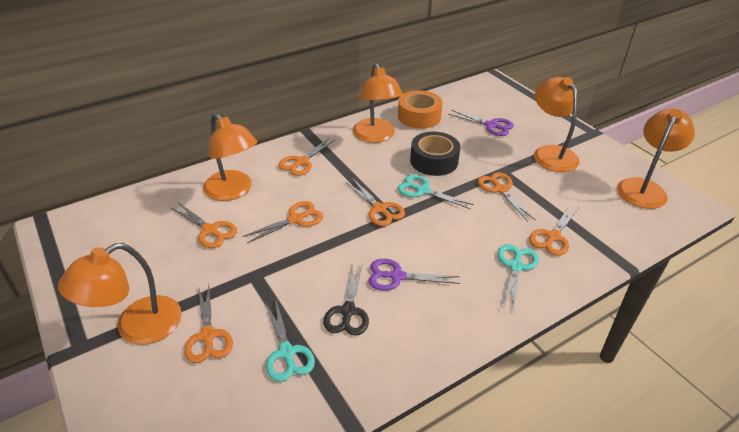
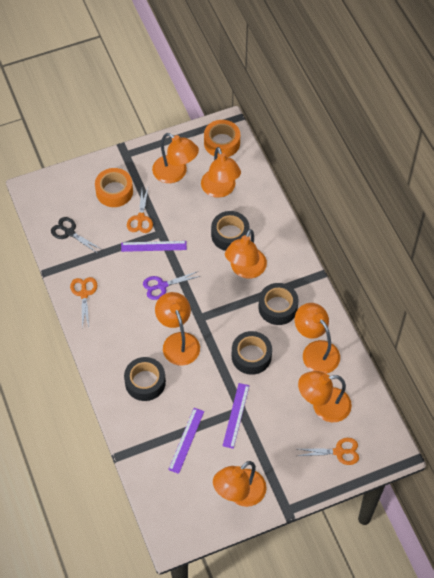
black tape: [410,132,460,176] = 1 -> [124,357,166,401] [211,211,250,251] [232,331,272,375] [258,283,299,325] = 4
orange lamp: [58,243,182,345] [203,113,257,201] [353,63,403,143] [534,77,580,172] [617,109,695,209] = 5 -> [152,133,199,183] [155,292,200,365] [201,147,241,198] [213,461,267,507] [225,229,267,279] [295,303,340,374] [298,371,352,422] = 7
orange scissors: [171,203,237,248] [184,285,233,363] [242,201,323,243] [279,137,336,176] [345,179,405,226] [478,172,535,222] [529,205,579,256] = 7 -> [70,277,97,328] [127,188,153,233] [298,438,359,465] = 3
orange tape: [398,90,443,129] = 1 -> [95,168,133,207] [204,120,240,157] = 2
purple ruler: none = 0 -> [121,241,187,252] [168,408,204,474] [223,383,250,449] = 3
purple scissors: [368,259,460,291] [448,110,514,136] = 2 -> [143,271,200,300] = 1
turquoise scissors: [265,300,315,382] [397,175,474,209] [498,244,539,311] = 3 -> none = 0

